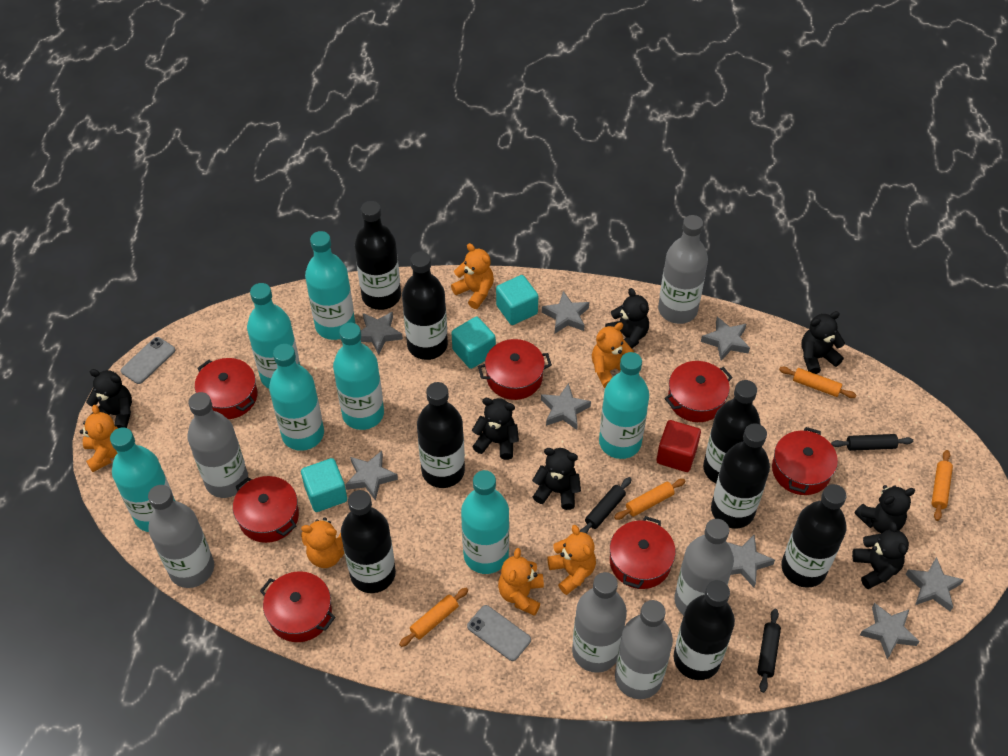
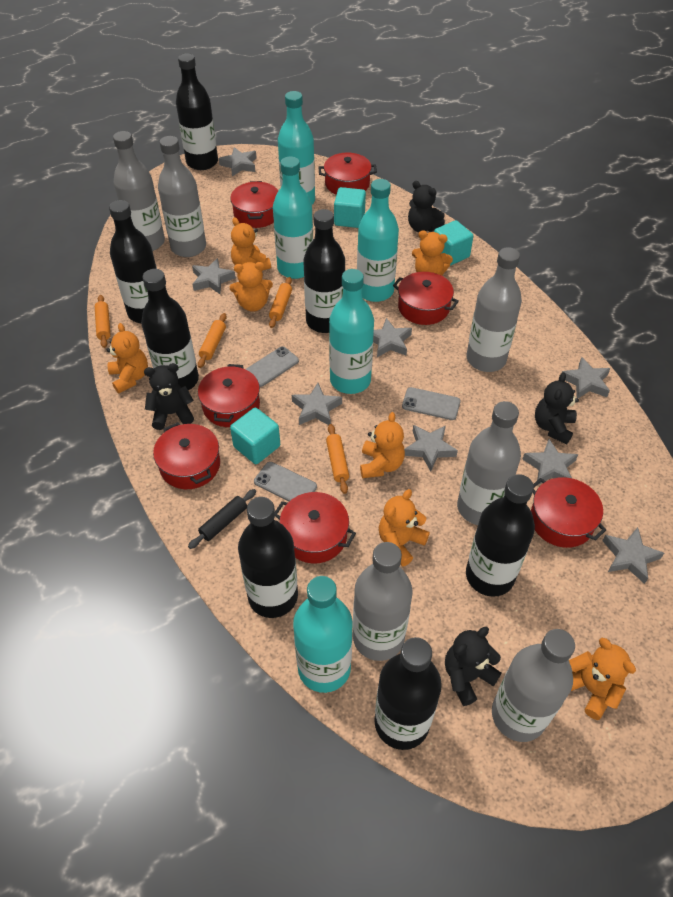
black bottle: [341,490,396,593] [354,201,401,310] [402,251,448,360] [417,382,465,488] [673,580,735,680] [703,380,761,483] [711,423,770,528] [781,484,847,588] = 8 -> [109,200,157,323] [141,269,199,391] [176,53,218,170] [238,497,298,618] [303,209,345,333] [374,637,442,750] [466,474,535,597] = 7
black rolling pin: [580,477,632,534] [757,609,781,693] [831,434,913,451] = 3 -> [188,489,256,549] = 1
black teddy bear: [86,369,132,428] [472,398,519,460] [532,448,581,510] [605,288,649,348] [801,311,845,374] [852,521,909,589] [854,485,915,533] = 7 -> [144,363,194,430] [408,181,445,232] [445,627,502,706] [535,372,579,445] = 4
grey phone: [121,337,175,384] [467,605,531,661] = 2 -> [246,346,299,387] [254,462,317,501] [402,387,460,420] = 3
orange teddy bear: [80,405,118,472] [301,517,344,568] [451,243,494,309] [498,548,544,616] [547,525,596,595] [592,322,634,388] = 6 -> [107,323,148,393] [230,262,273,312] [231,217,271,271] [360,412,405,478] [379,489,430,567] [412,230,453,276] [569,638,636,720] = 7
red cube: [656,420,701,472] = 1 -> none = 0
turquoise bottle: [110,427,175,532] [247,283,300,388] [269,344,324,451] [305,231,355,340] [333,323,384,430] [461,470,509,574] [599,352,649,459] = 7 -> [273,156,313,279] [278,91,315,205] [293,576,353,693] [329,269,374,394] [357,179,399,302] = 5

